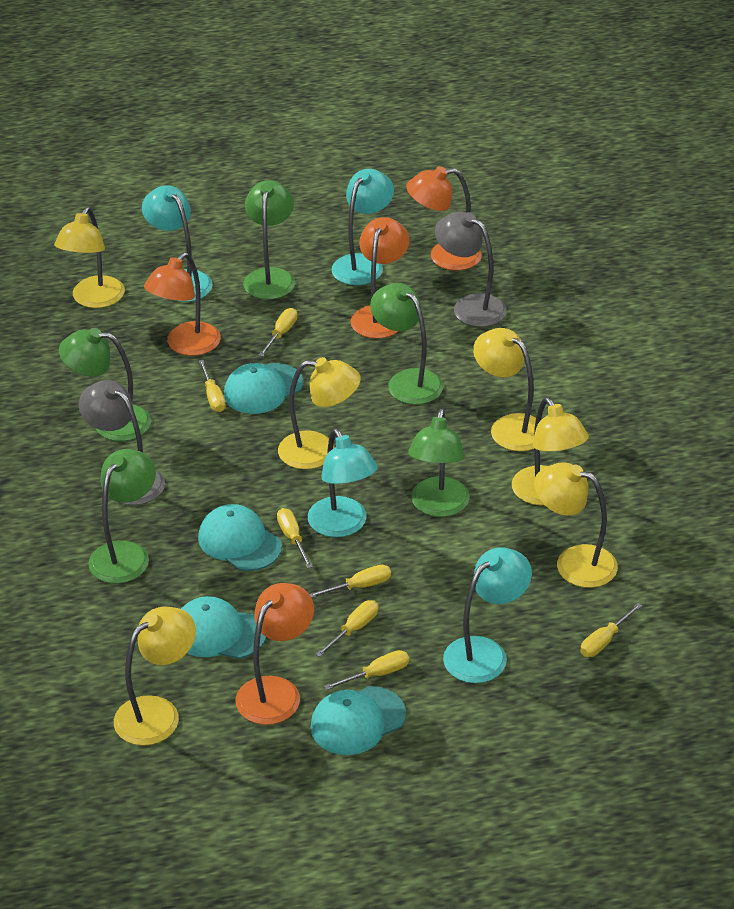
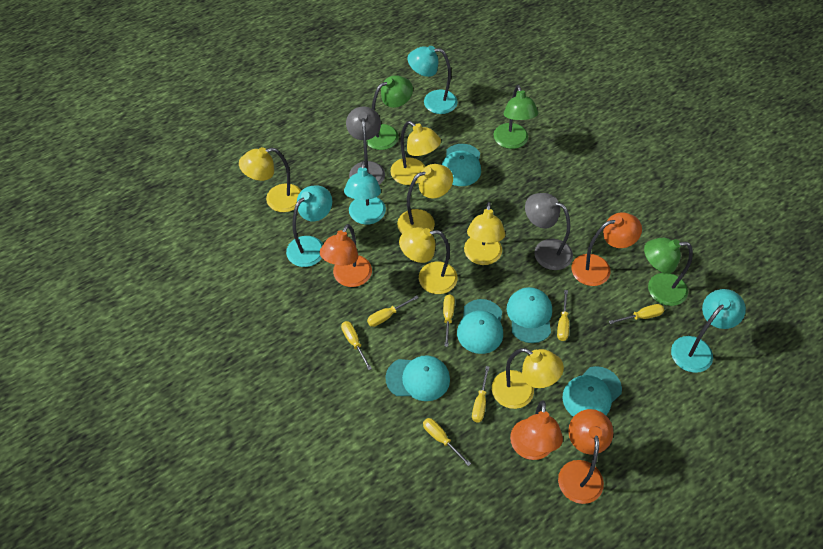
green lamp: [59,328,151,441] [88,449,156,584] [244,180,295,300] [370,283,443,405] [408,409,470,517] = 5 -> [367,75,413,150] [493,85,538,149] [644,238,693,306] = 3
turquoise cap: [181,596,266,659] [198,504,282,571] [224,363,303,414] [310,686,406,755] = 4 -> [385,355,450,401] [442,144,481,186] [457,299,503,354] [507,287,552,343] [562,366,622,417] = 5

